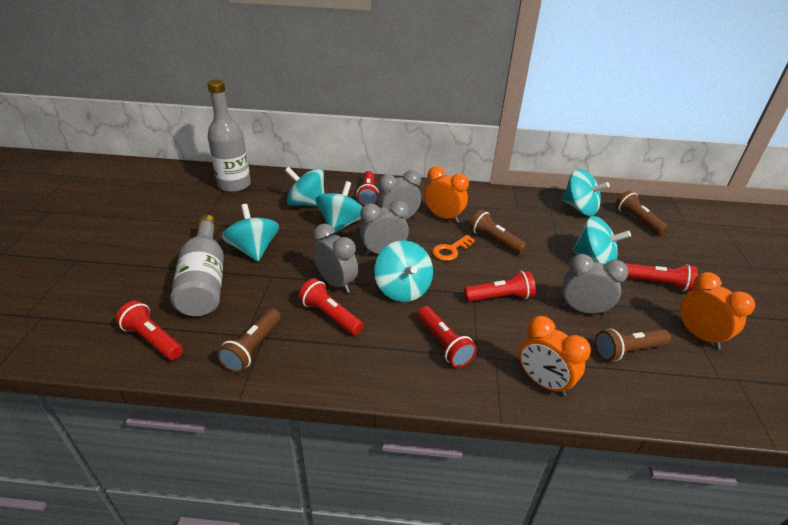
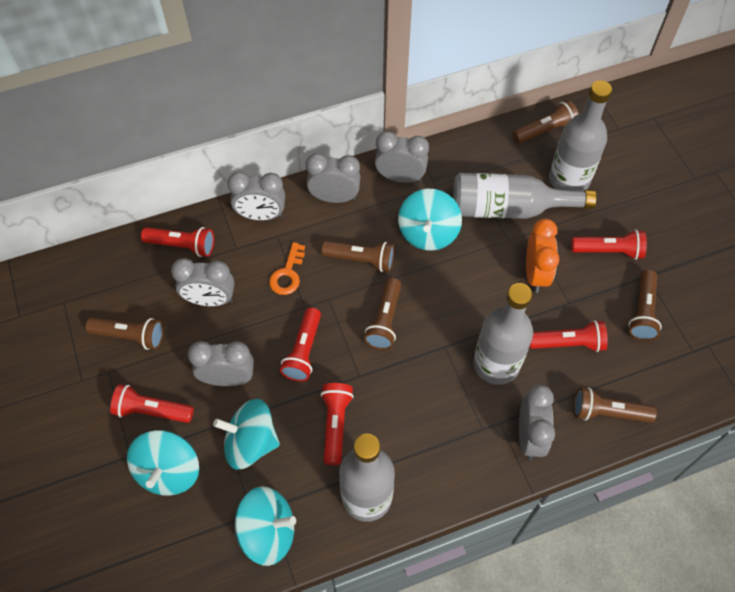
brown flashlight: [217,308,281,373] [469,210,527,254] [595,329,671,361] [615,190,668,236] = 4 -> [85,317,164,350] [321,241,394,272] [364,278,401,350] [513,100,579,144] [573,387,657,423] [628,270,662,341] = 6
grey bottle: [170,215,224,316] [207,80,251,192] = 2 -> [339,434,395,522] [453,173,596,219] [473,283,533,385] [549,80,612,191] = 4
grey clock: [313,223,358,293] [360,200,409,255] [377,170,421,220] [562,254,628,315] = 4 -> [171,258,235,306] [188,341,254,386] [227,172,285,221] [306,153,360,203] [375,131,429,183] [519,385,555,460] = 6
orange clock: [424,166,469,223] [519,316,591,396] [679,272,755,349] = 3 -> [526,219,559,293] = 1
turquoise spinning top: [222,204,279,262] [285,167,324,206] [316,181,363,234] [374,240,433,302] [562,169,610,216] [572,216,631,265] = 6 -> [127,430,199,496] [213,399,280,470] [235,486,296,566] [398,189,462,251] = 4

